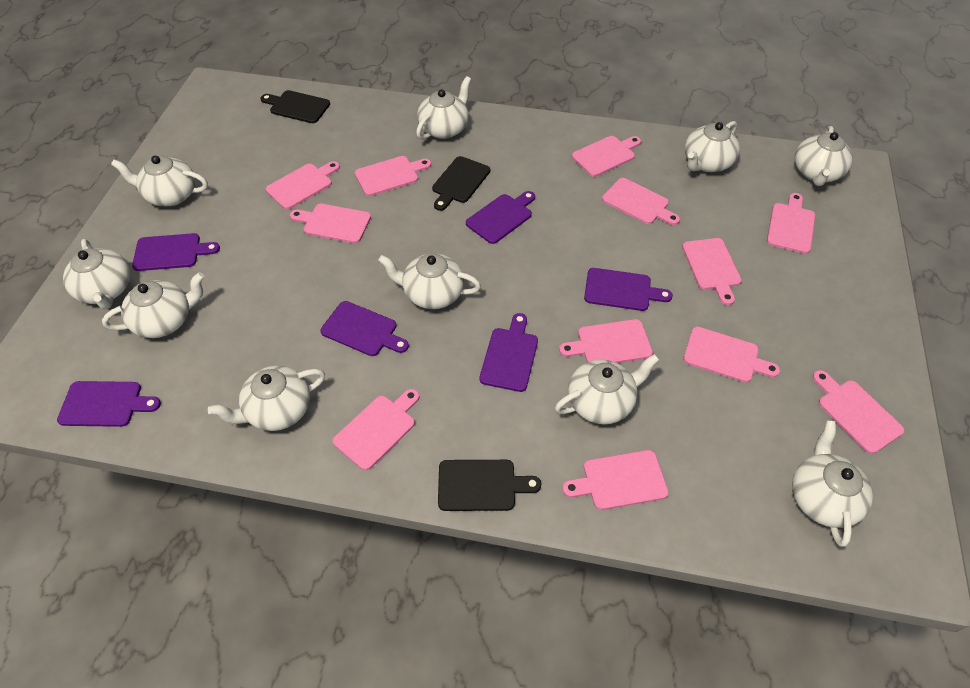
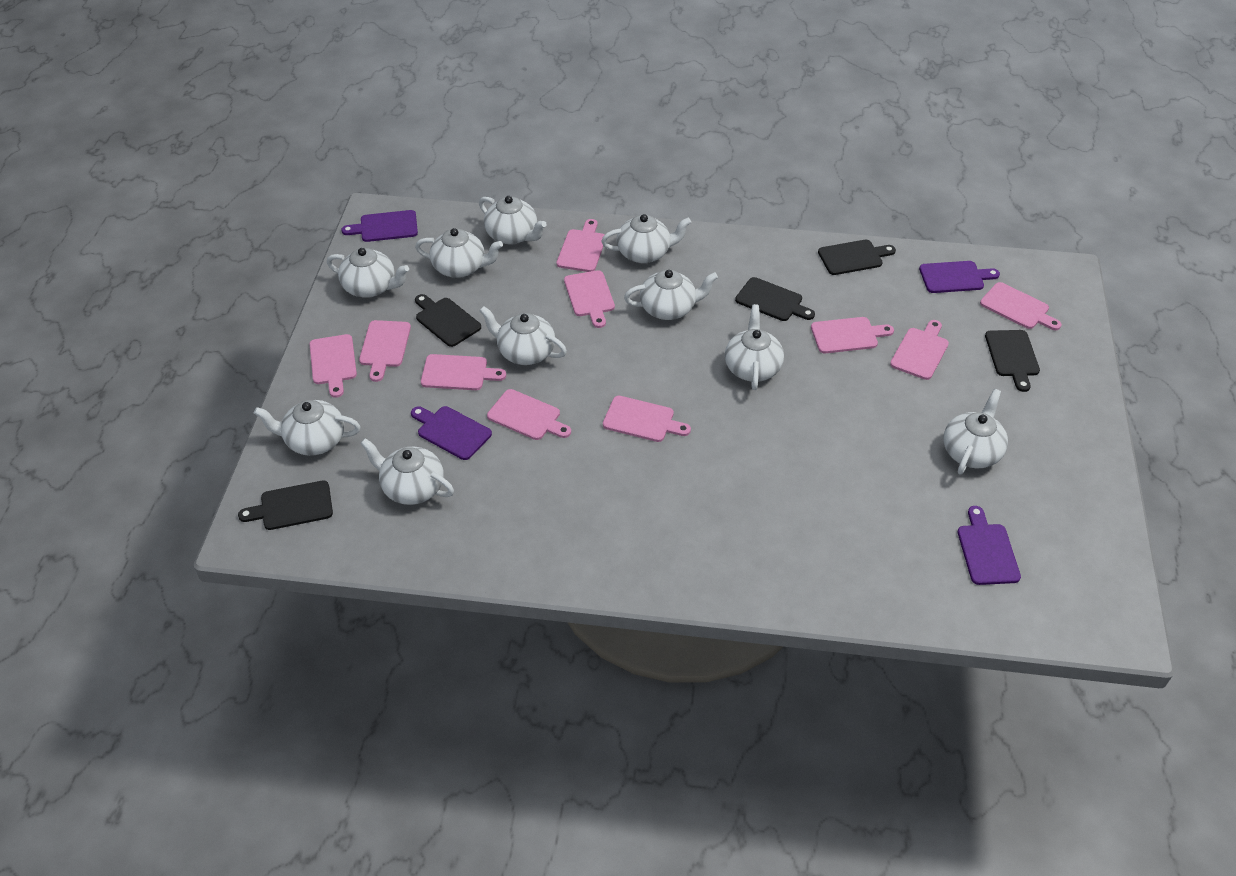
black cutting board: [261,90,330,123] [432,156,490,211] [438,460,541,511] = 3 -> [238,480,333,530] [415,294,481,347] [735,277,815,321] [818,240,896,275] [985,330,1040,392] = 5
pink cutting board: [266,161,340,209] [290,204,371,243] [333,389,419,470] [355,156,431,196] [559,319,653,363] [562,450,669,510] [572,136,641,177] [602,178,680,225] [682,238,742,305] [683,326,780,383] [767,193,815,254] [813,370,905,454] = 12 -> [310,334,357,398] [359,320,411,382] [421,354,506,390] [487,389,571,440] [557,219,604,272] [564,270,615,328] [603,396,691,442] [811,317,894,353] [890,320,949,380] [980,282,1062,330] = 10
purple cutting board: [57,381,161,427] [132,233,220,271] [320,301,409,356] [466,191,535,244] [480,313,538,392] [584,268,673,311] = 6 -> [341,210,418,242] [411,406,492,460] [919,261,1000,293] [958,506,1021,585] = 4

